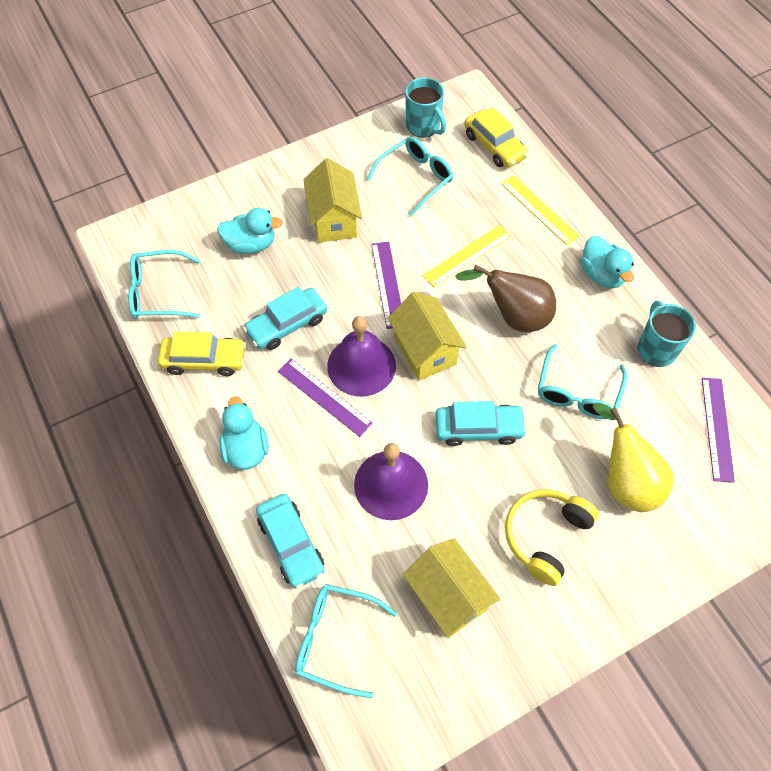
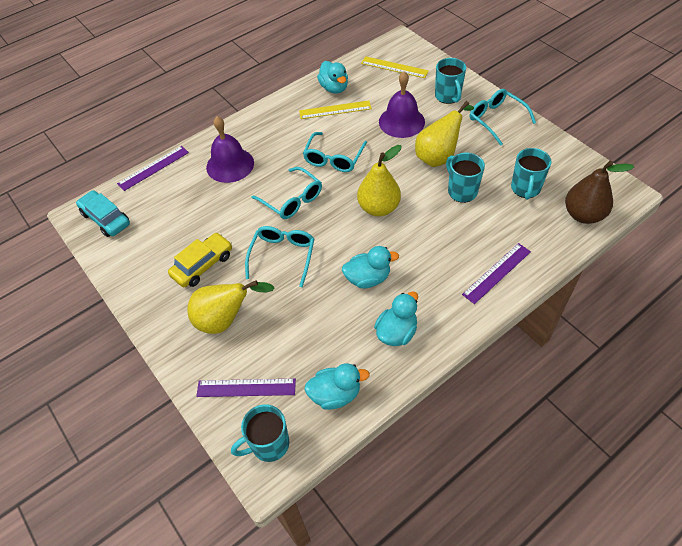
turquoise car: [243,287,327,350] [256,494,325,589] [435,401,527,446] = 3 -> [76,190,130,237] = 1
turquoise duck: [217,208,283,254] [219,396,269,470] [581,236,634,288] = 3 -> [304,363,370,410] [317,61,348,94] [342,246,399,288] [374,291,418,346] = 4
turquoise mug: [405,77,446,138] [638,301,696,367] = 2 -> [231,404,289,462] [435,58,466,104] [446,153,485,203] [511,148,551,200] = 4
yellow car: [158,332,246,376] [464,107,529,168] = 2 -> [168,232,232,287] = 1
yellow headphones: [505,489,599,586] = 1 -> none = 0
yellow house: [303,158,362,242] [388,292,466,380] [403,538,500,638] = 3 -> none = 0
yellow pear: [593,403,674,512] = 1 -> [187,280,275,334] [357,145,401,216] [415,101,474,167] = 3

